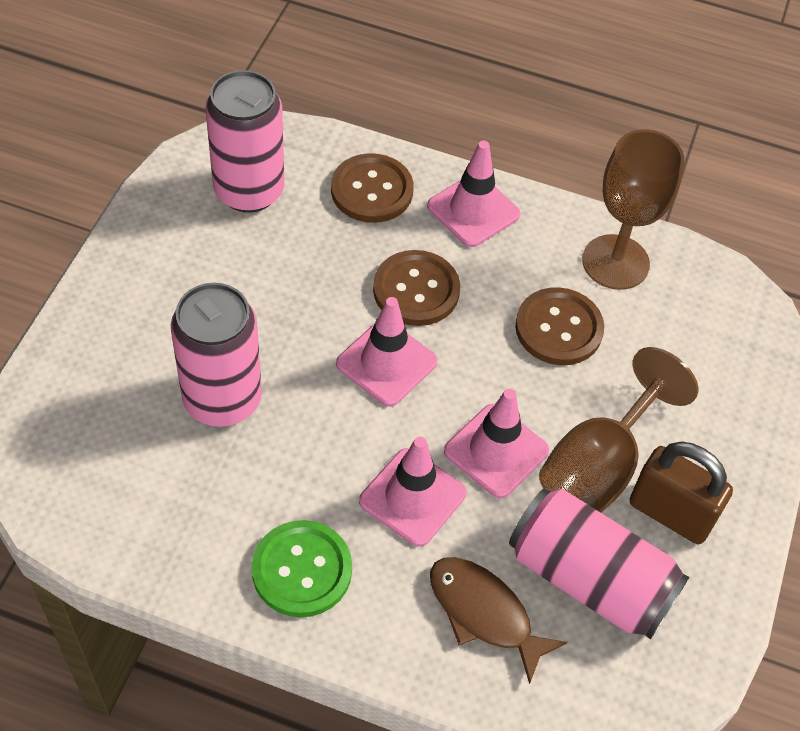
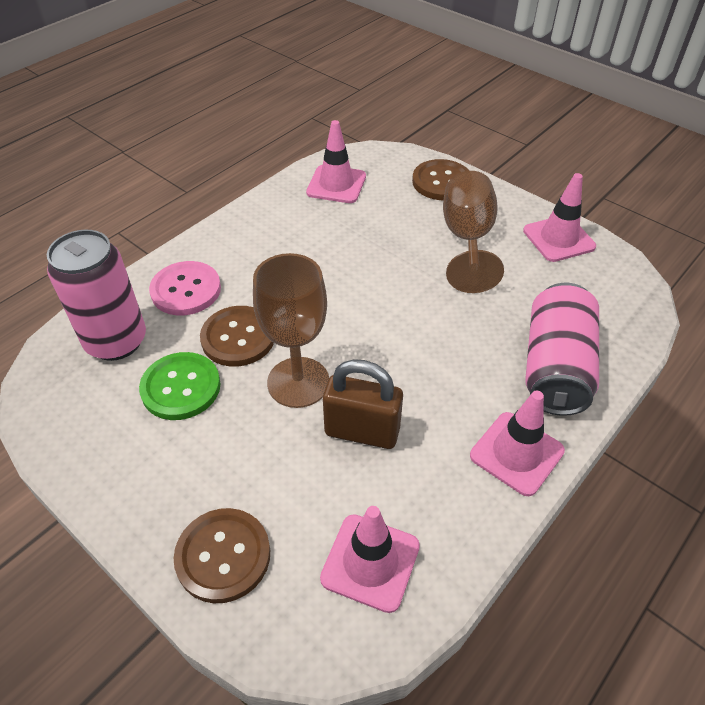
brown fish: [430,557,568,684] = 1 -> none = 0
pink button: none = 0 -> [149,261,221,315] = 1
pink can: [171,283,262,427] [205,70,285,213] [509,488,689,640] = 3 -> [47,229,146,361] [525,283,599,416] = 2

